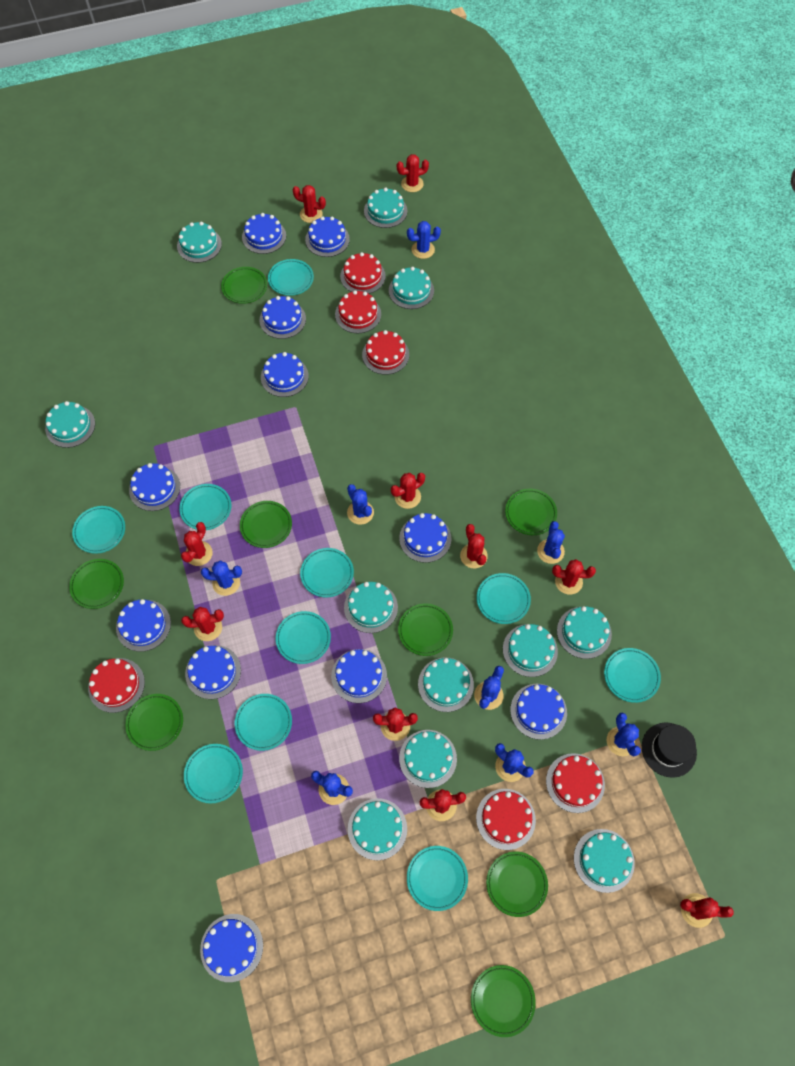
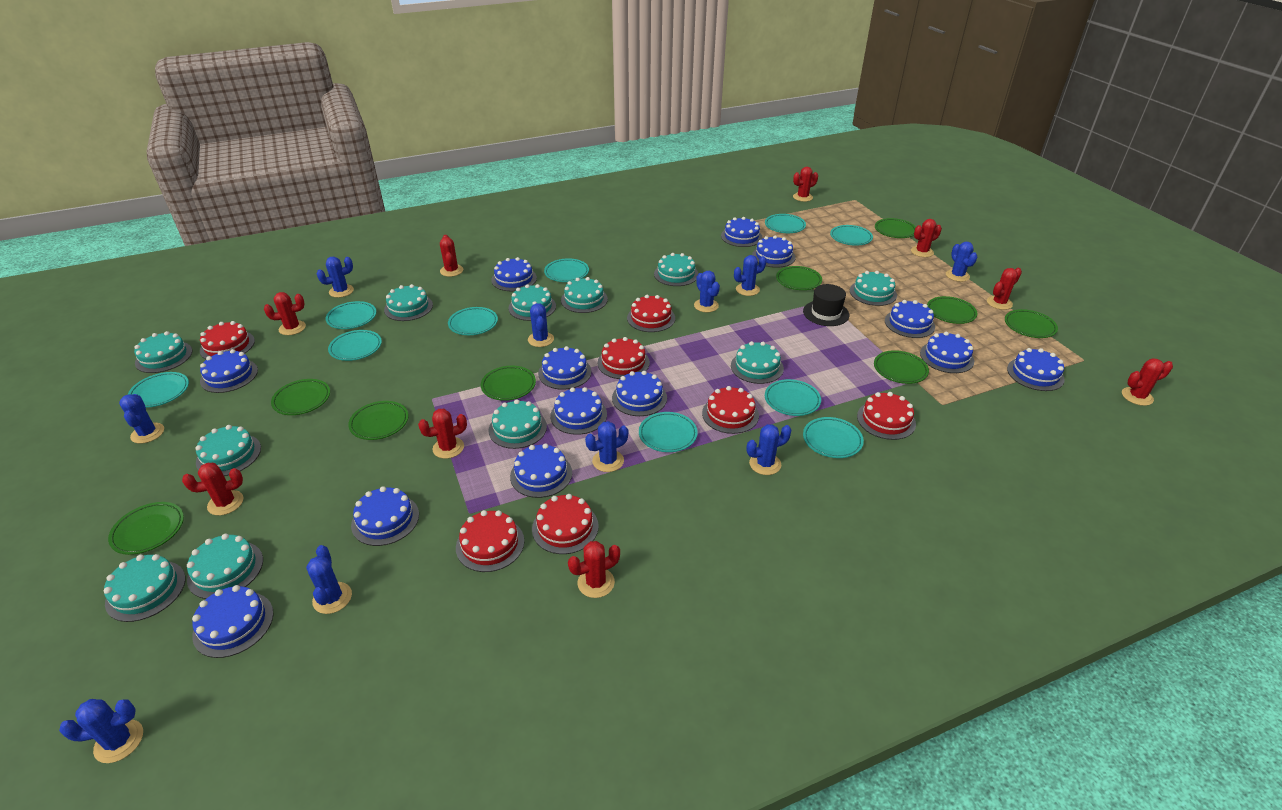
blue cactus: [201,560,242,596] [311,771,353,805] [347,484,374,525] [407,221,441,259] [474,666,504,710] [495,743,534,782] [537,521,565,564] [607,713,641,756] = 8 -> [59,699,143,763] [119,394,164,444] [306,545,352,614] [317,257,354,298] [528,303,554,347] [585,421,628,472] [694,271,720,312] [734,255,766,296] [746,424,791,475] [946,242,977,282] = 10
blue cake: [116,599,171,652] [129,463,180,511] [185,645,241,699] [200,914,263,982] [242,213,286,254] [260,296,306,339] [261,352,309,397] [305,216,350,257] [331,649,387,703] [399,513,451,563] [510,684,567,740] = 11 -> [192,585,273,658] [200,349,258,393] [351,486,419,546] [491,257,537,291] [510,443,572,498] [538,346,592,390] [550,387,607,435] [612,371,667,416] [721,217,763,247] [752,235,796,268] [885,300,935,338] [920,332,974,373] [1007,348,1065,391] = 13
green plate: [69,559,124,609] [125,694,183,751] [221,267,267,304] [240,501,292,548] [398,604,453,656] [471,965,536,1037] [486,851,548,917] [505,489,557,535] = 8 -> [108,502,184,555] [271,379,330,415] [348,401,409,440] [481,366,536,401] [776,266,822,290] [874,350,929,384] [875,218,916,238] [927,296,977,324] [1005,309,1058,338] = 9
red cactus: [181,522,213,566] [181,607,224,641] [293,185,326,223] [373,708,418,741] [391,473,425,509] [397,154,429,192] [420,789,466,821] [460,524,488,568] [552,559,596,594] [680,893,734,928] = 10 -> [182,463,243,515] [264,292,306,335] [418,409,467,459] [440,235,463,277] [568,541,620,598] [793,167,818,202] [911,219,942,257] [987,268,1022,310] [1122,358,1173,406] = 9
red cake: [88,658,145,713] [335,290,381,333] [340,252,386,294] [362,330,409,375] [476,789,536,850] [546,753,605,813] = 6 -> [200,321,255,359] [456,510,524,572] [532,494,599,554] [598,337,650,379] [627,295,675,332] [702,386,759,434] [857,392,916,440] = 7

